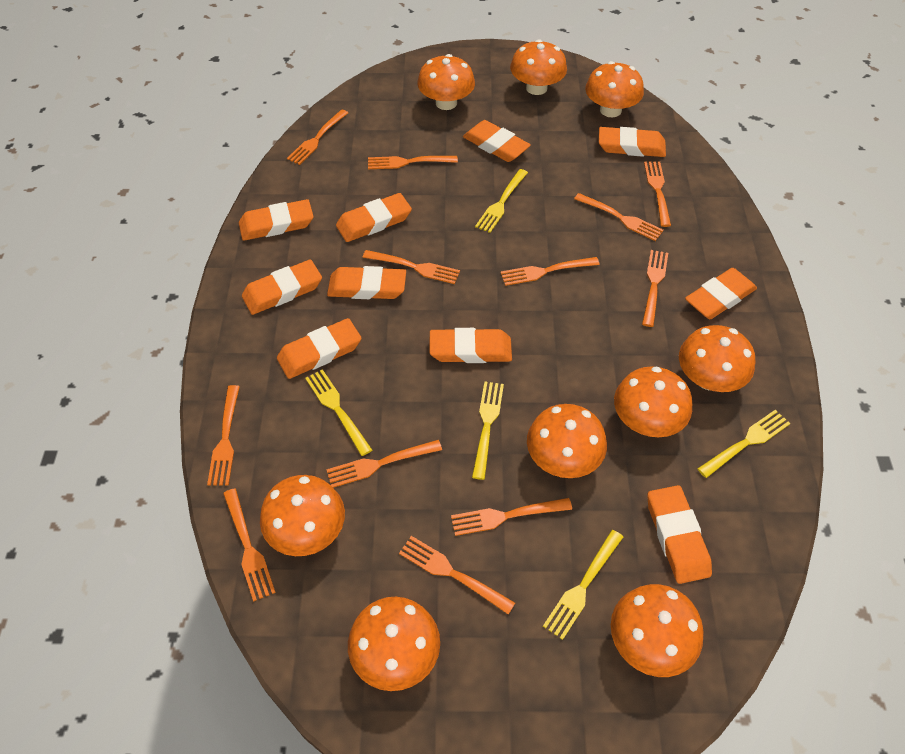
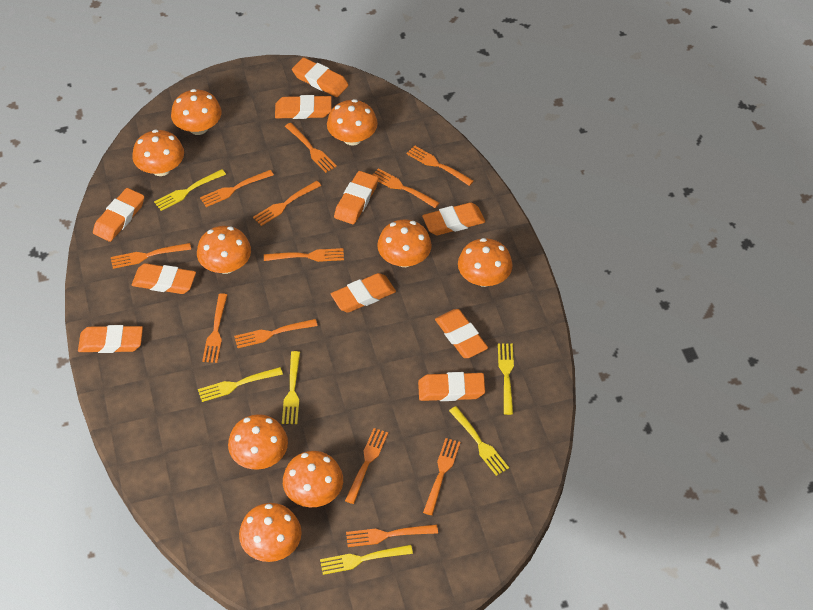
yellow fork: [305,369,372,456] [472,382,504,480] [475,169,528,233] [543,530,623,640] [697,410,791,478] = 5 -> [154,169,226,211] [198,367,283,402] [282,351,300,424] [320,545,413,575] [449,406,509,476] [498,343,514,415] = 6

